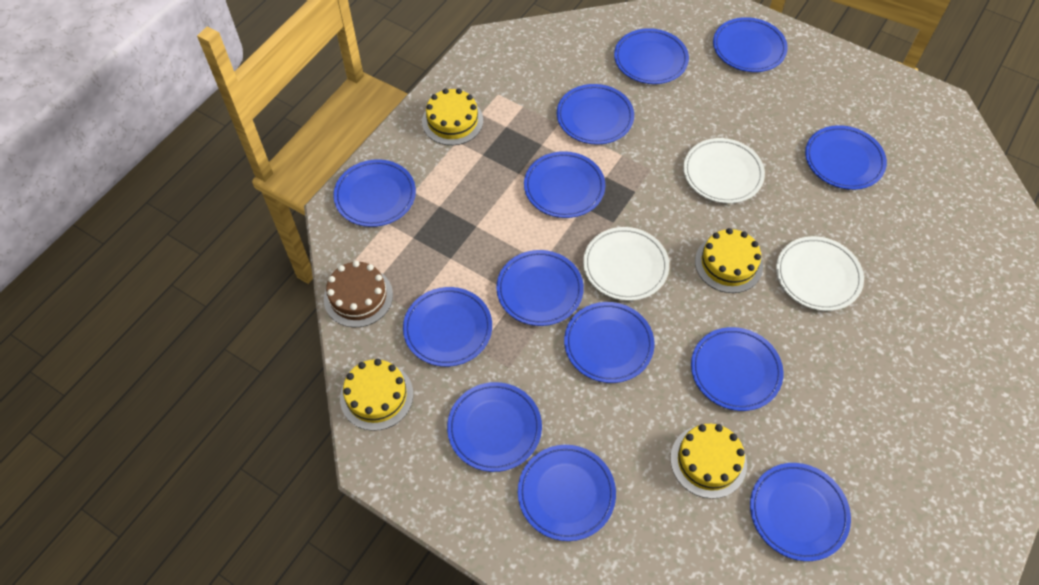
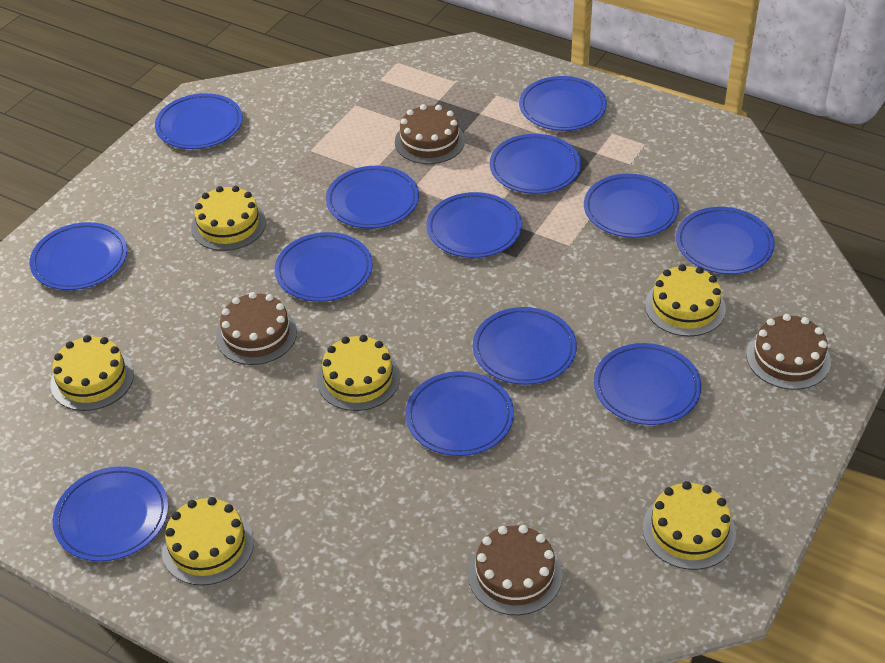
brown cake: [324,261,393,327] = 1 -> [216,292,297,365] [395,104,465,164] [468,525,562,615] [746,314,831,390] = 4
white plate: [583,227,669,301] [683,138,765,203] [776,236,864,311] = 3 -> none = 0
yellow cake: [340,359,413,431] [422,88,483,145] [670,424,747,499] [695,228,763,293] = 4 -> [50,335,134,411] [161,497,254,586] [191,186,266,251] [317,335,400,411] [643,481,736,570] [645,264,726,336] = 6

